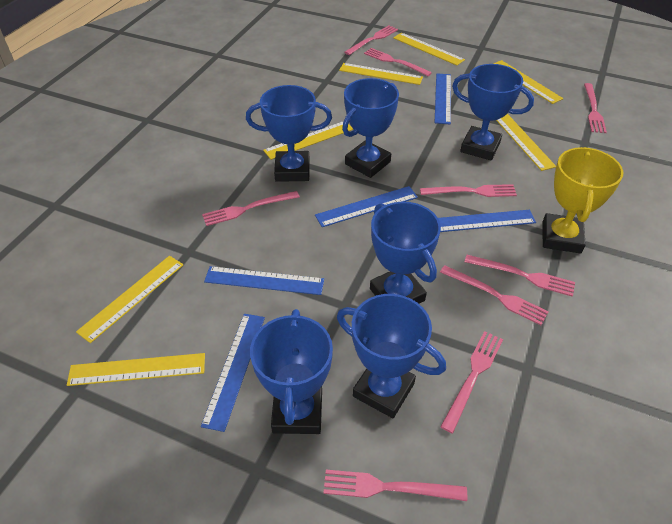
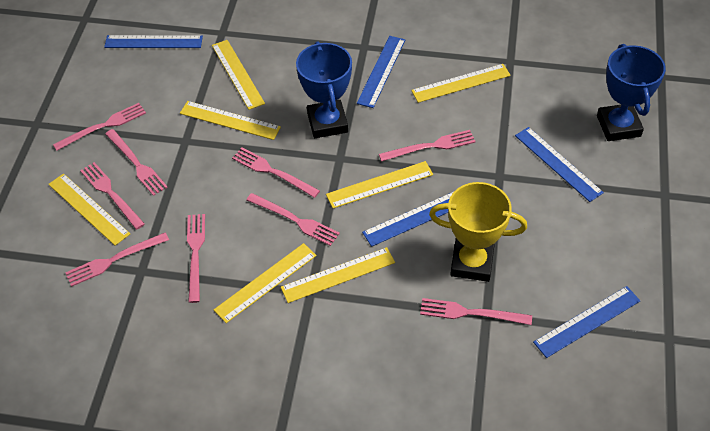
blue trophy: [246,85,332,182] [250,309,333,434] [337,294,446,418] [342,78,399,178] [370,202,441,304] [452,64,534,161] = 6 -> [296,41,352,138] [597,44,666,141] = 2

